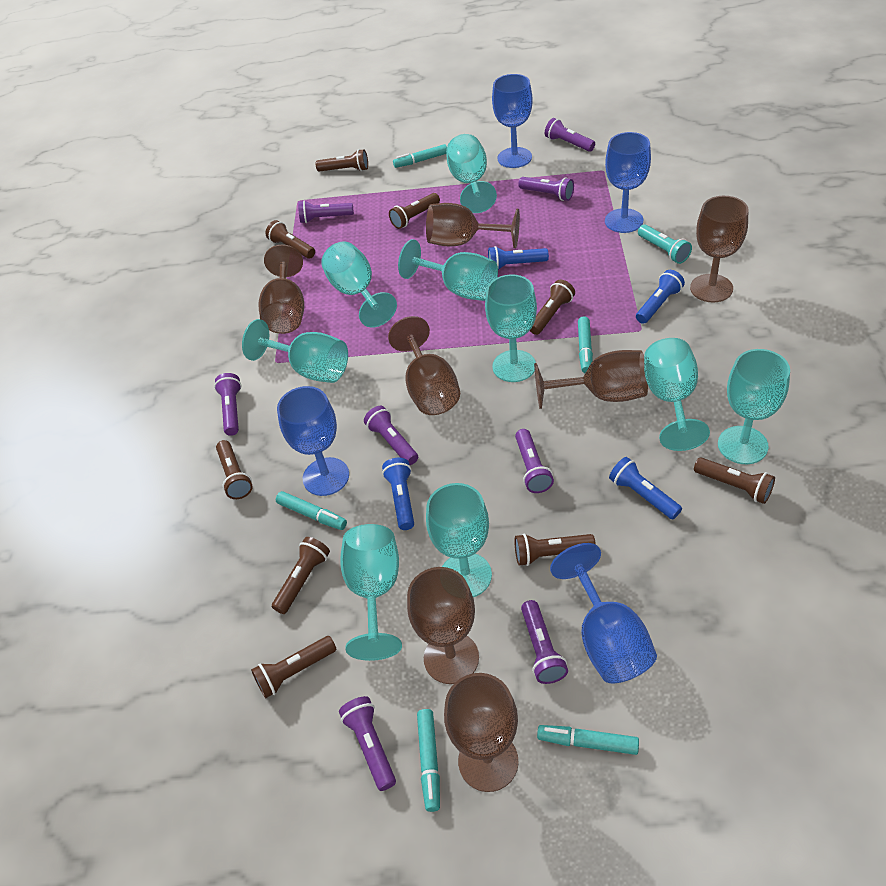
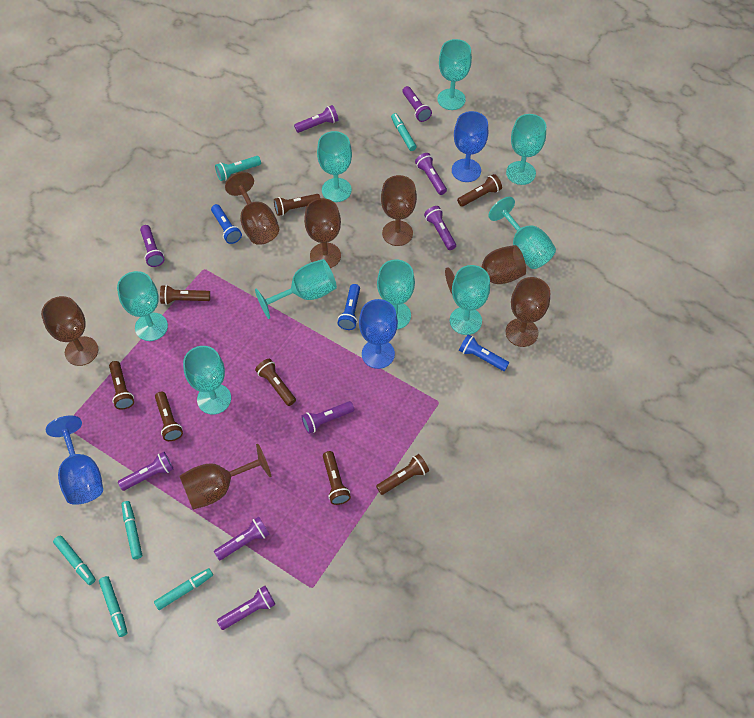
blue flashlight: [382,458,414,530] [488,246,549,270] [609,457,682,519] [636,270,685,324] = 4 -> [211,204,242,244] [338,284,360,330] [459,334,509,371] = 3
blue goblet: [277,386,349,496] [492,74,533,168] [550,543,657,683] [605,132,651,233] = 4 -> [46,416,103,505] [359,299,398,369] [452,111,488,182] = 3
brown flashlight: [216,440,253,499] [251,636,336,698] [265,220,315,259] [272,537,330,614] [315,149,368,172] [389,193,440,229] [515,534,596,566] [530,280,575,335] [694,457,775,504] = 9 -> [109,361,134,410] [155,392,183,441] [160,285,210,305] [255,359,296,406] [274,194,320,216] [323,451,351,505] [376,454,429,495] [457,174,502,207] = 8
purple flashlight: [214,373,242,436] [298,200,354,223] [339,696,396,791] [364,406,418,465] [515,429,554,493] [518,177,574,201] [521,600,568,684] [545,118,595,152] = 8 -> [118,452,173,491] [140,225,164,267] [214,517,270,560] [217,586,275,630] [294,105,338,133] [301,401,354,434] [402,86,432,122] [415,153,447,195] [424,206,456,250] = 9

